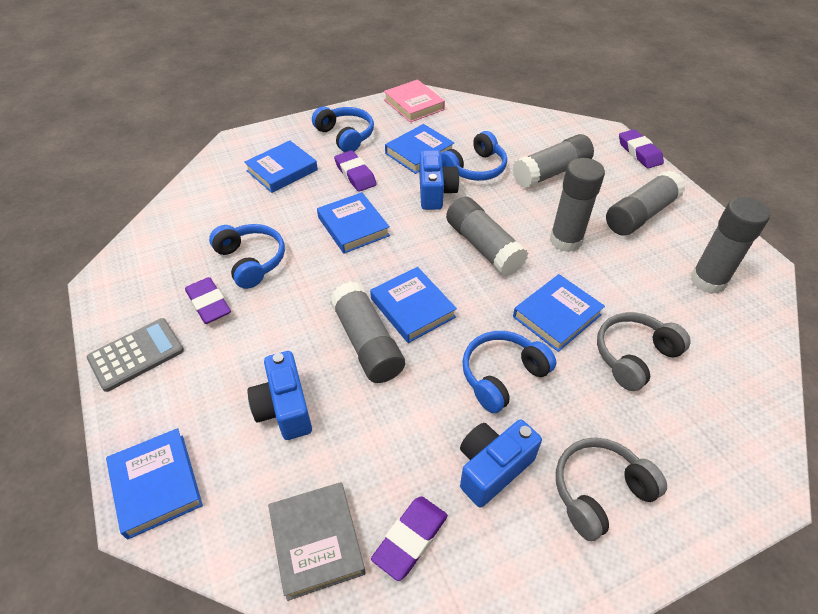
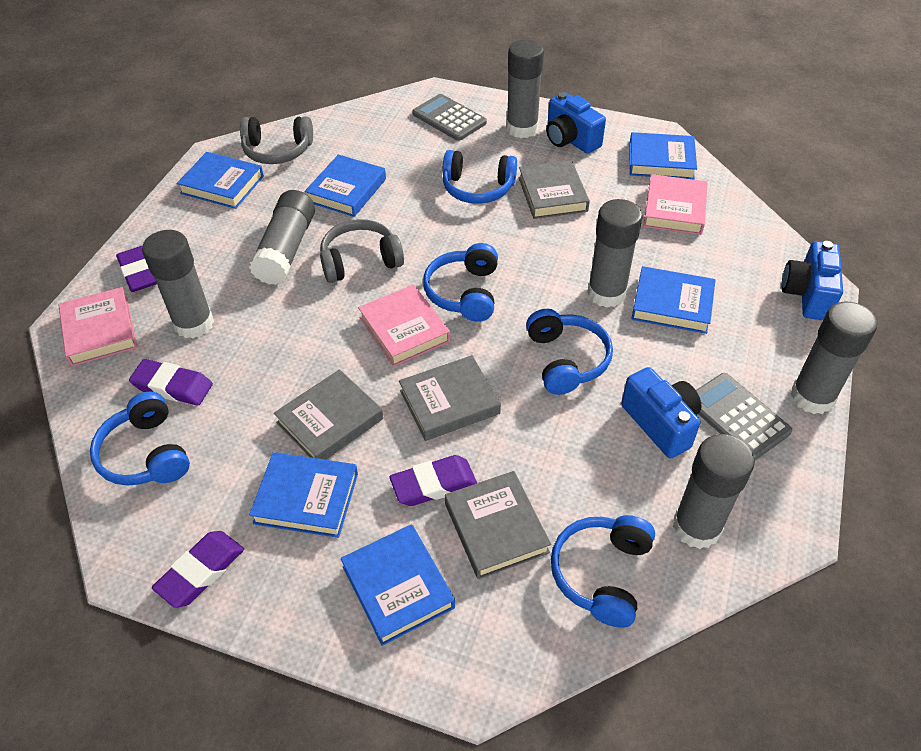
blue headphones: [209,224,285,289] [312,107,374,152] [441,131,507,181] [462,331,556,413] = 4 -> [90,392,190,485] [423,243,498,322] [442,150,517,204] [526,309,613,395] [551,515,655,628] = 5
grey book: [268,482,365,601] = 1 -> [274,369,383,460] [399,355,501,441] [445,471,551,579] [518,160,590,219] = 4
grey calculator: [87,318,184,392] = 1 -> [412,94,487,141] [696,373,792,461] = 2
pink book: [384,79,445,123] = 1 -> [58,287,138,366] [358,284,450,367] [643,174,708,235] = 3

